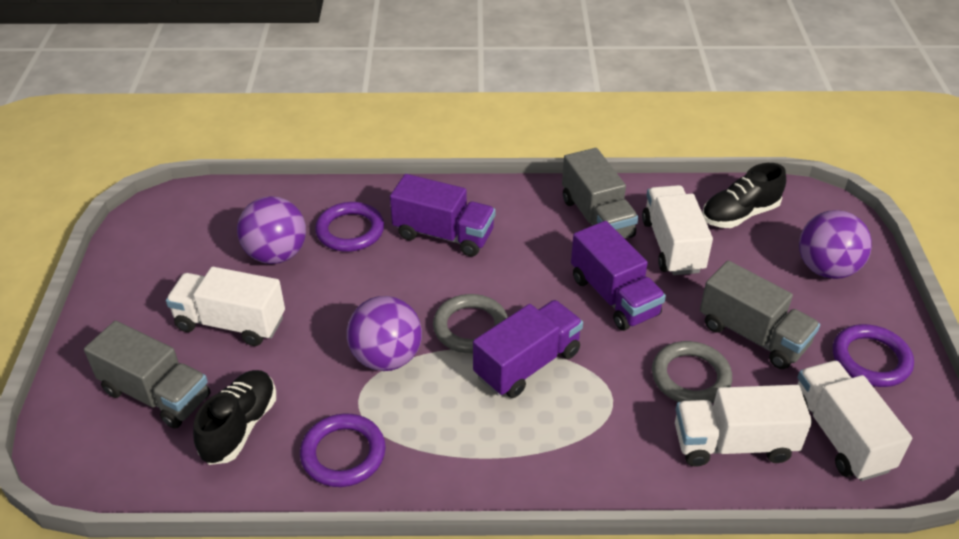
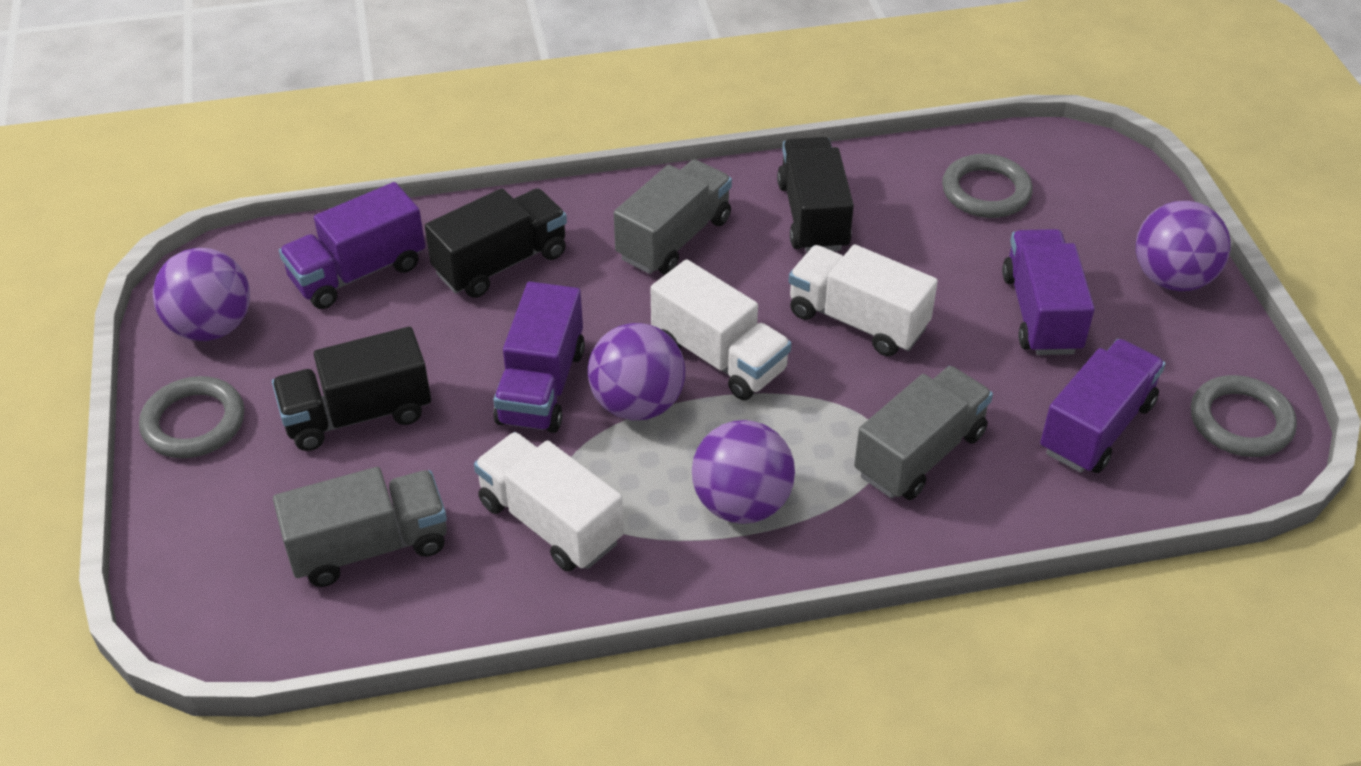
black shoe: [193,370,276,465] [702,163,786,228] = 2 -> none = 0
black truck: none = 0 -> [272,327,431,451] [425,188,567,298] [777,137,854,253] = 3
grey ring: [433,294,508,353] [652,341,732,403] = 2 -> [139,376,245,458] [942,154,1033,218] [1191,375,1297,457] = 3
purple ball: [237,196,306,264] [347,296,422,371] [799,210,872,279] = 3 -> [153,248,250,341] [588,323,685,420] [692,420,795,524] [1136,201,1231,291] = 4
purple ring: [300,413,386,487] [315,202,384,252] [833,324,914,387] = 3 -> none = 0
purple truck: [390,174,495,257] [473,300,583,398] [571,221,666,331] = 3 -> [279,182,425,309] [493,282,585,433] [1002,229,1095,355] [1040,339,1166,473] = 4
white truck: [166,267,285,346] [642,185,713,275] [675,385,812,467] [797,361,912,481] = 4 -> [474,432,624,571] [651,259,792,400] [788,244,938,356] = 3

